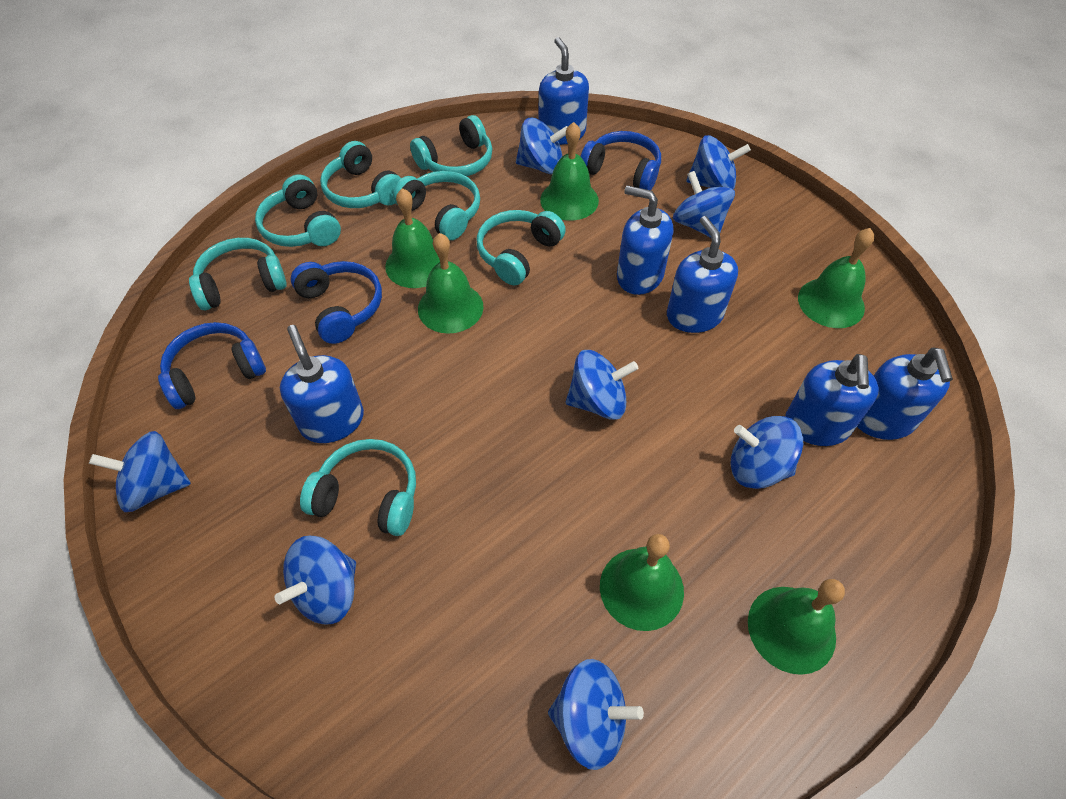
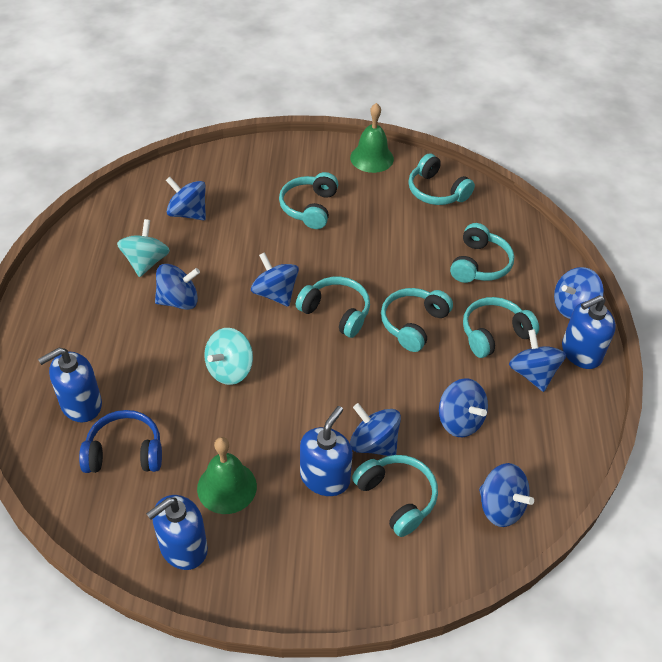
blue headphones: [158,322,266,409] [291,261,382,344] [580,131,661,190] = 3 -> [79,410,162,473] = 1
blue soap dispenser: [280,325,364,443] [539,37,589,145] [617,185,673,295] [667,216,738,333] [785,354,879,446] [857,347,953,440] = 6 -> [38,348,102,422] [146,495,208,570] [300,406,353,496] [562,295,616,369] = 4
green bell: [385,188,440,288] [418,233,483,333] [540,122,599,221] [600,534,684,631] [748,579,845,675] [798,228,874,328] = 6 -> [197,437,257,514] [350,103,394,173] = 2
turquoise spinning top: none = 0 -> [117,219,170,277] [204,328,253,385] = 2

